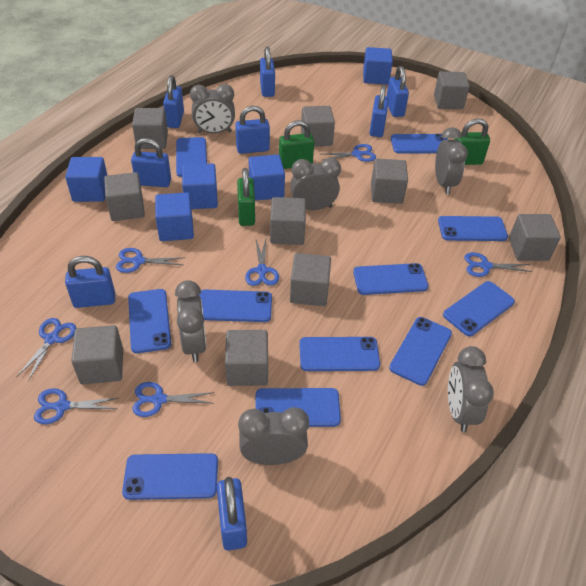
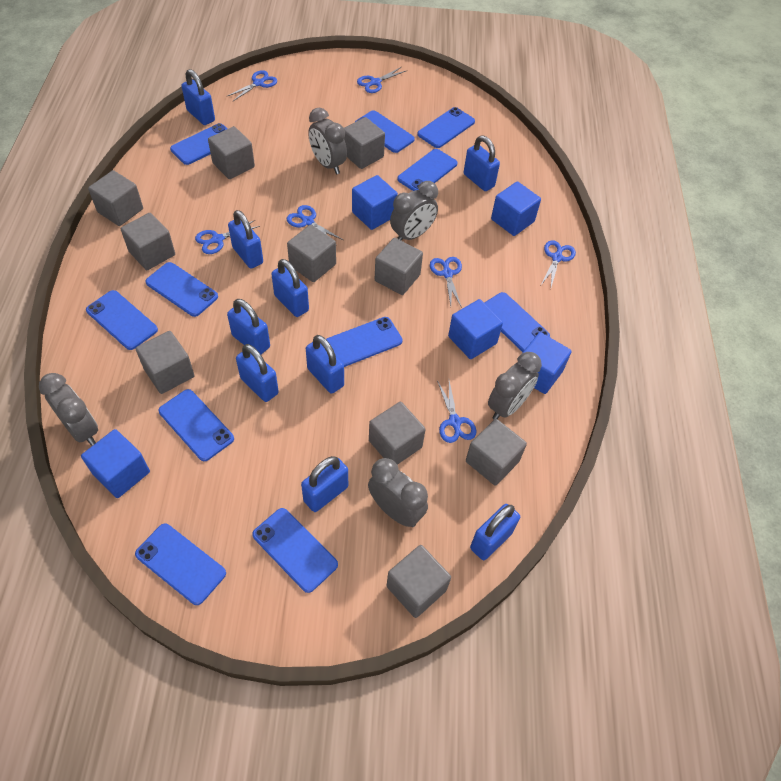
blue padlock: [65,256,115,308] [131,138,171,187] [163,75,184,128] [217,477,247,550] [235,106,270,154] [260,47,275,97] [369,85,389,137] [387,66,409,117] = 8 -> [181,69,215,125] [227,299,270,354] [228,210,263,269] [236,344,279,402] [271,259,309,317] [301,456,348,512] [306,335,344,394] [464,136,500,191] [470,504,520,560] = 9
green padlock: [237,168,255,226] [279,120,314,169] [454,118,490,165] = 3 -> none = 0
grey clock: [175,280,207,362] [190,84,235,134] [238,407,309,465] [290,158,341,210] [435,127,468,194] [448,346,494,432] = 6 -> [39,373,98,446] [308,107,347,175] [368,458,428,527] [390,181,438,241] [488,352,542,419] = 5

